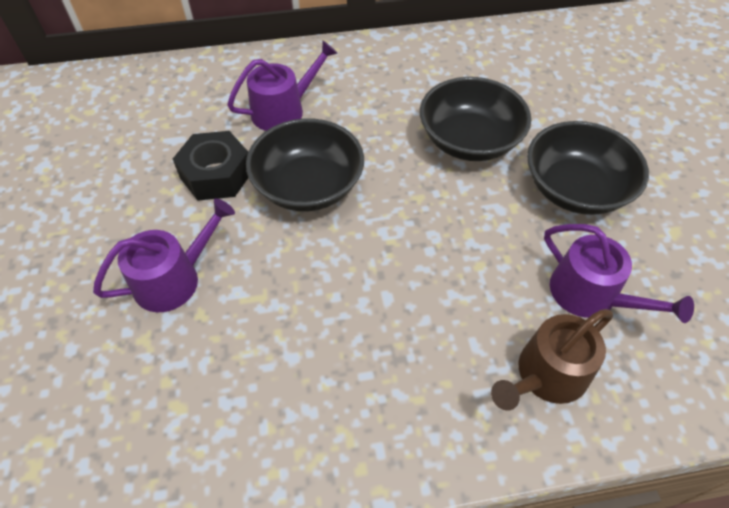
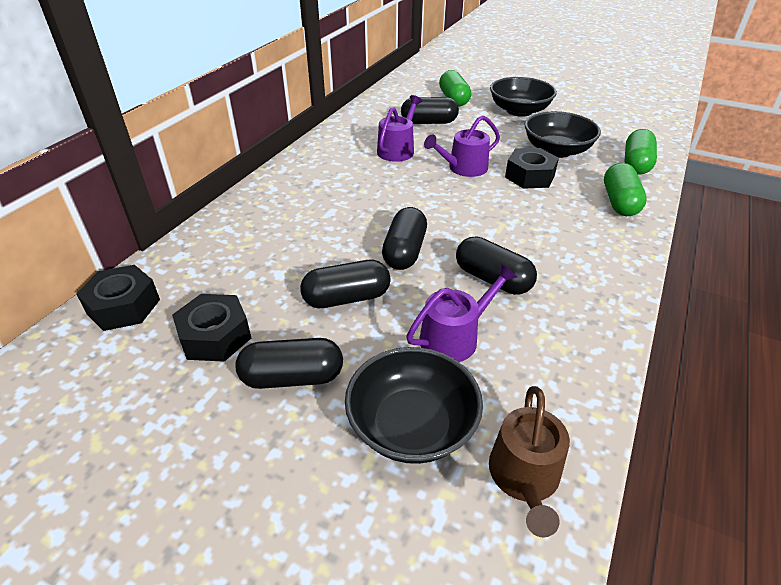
black capsule: none = 0 -> [235,338,343,389] [300,260,391,308] [382,207,427,270] [401,97,459,124] [456,236,537,295] = 5
black nut: [173,131,248,201] = 1 -> [76,265,160,331] [172,294,251,362] [505,148,559,189] = 3
green capsule: none = 0 -> [439,70,471,106] [604,163,647,216] [624,129,657,175] = 3

